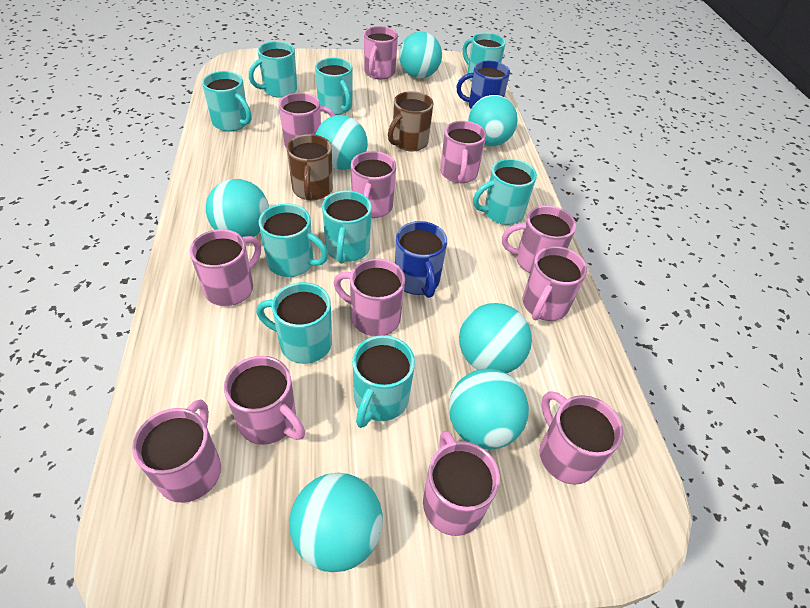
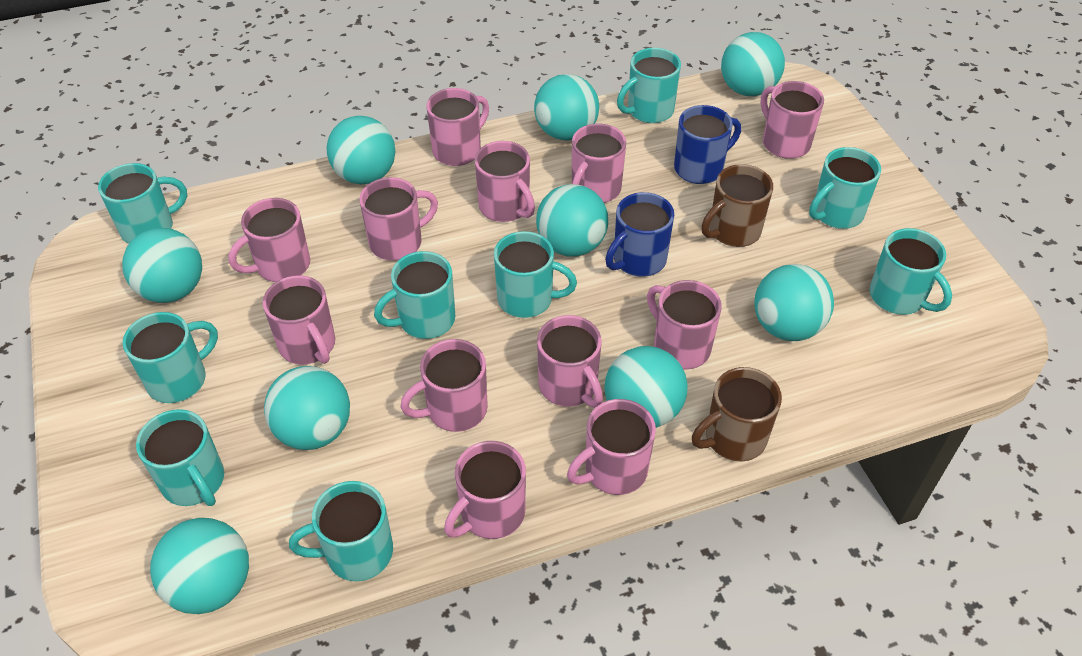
turquoise ball: [206,179,269,237] [289,472,383,572] [315,115,368,170] [399,32,442,78] [449,369,529,449] [459,303,532,373] [468,95,518,146] = 7 -> [122,228,202,303] [150,518,249,614] [264,366,350,450] [327,116,395,184] [534,74,599,140] [536,184,608,257] [604,346,688,428] [721,32,785,96] [754,264,834,341] = 9

